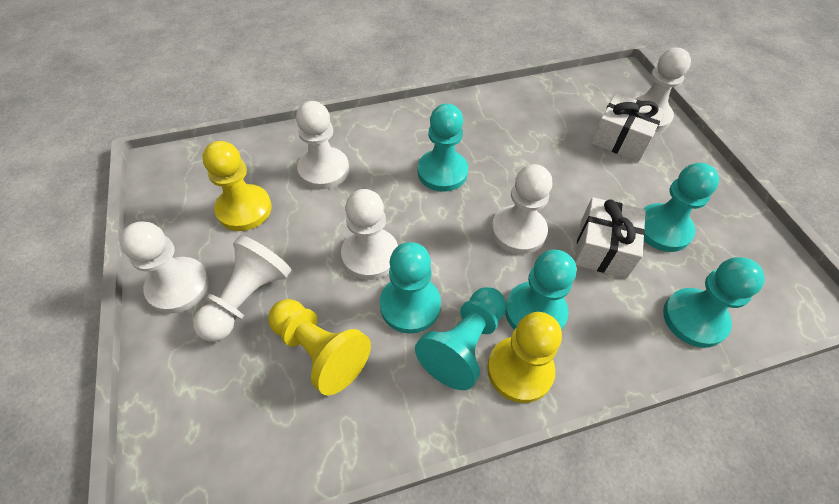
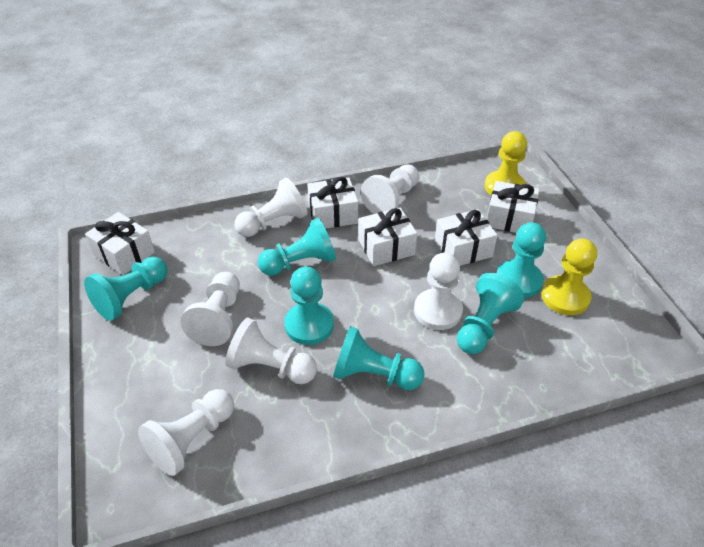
white gift: [575,197,646,278] [591,93,665,162] = 2 -> [85,212,155,275] [307,177,358,229] [358,207,417,266] [435,209,498,266] [486,181,539,233] = 5
yellow pawn: [202,141,272,231] [268,299,371,395] [487,312,562,403] = 3 -> [485,131,527,195] [541,238,597,315] = 2

